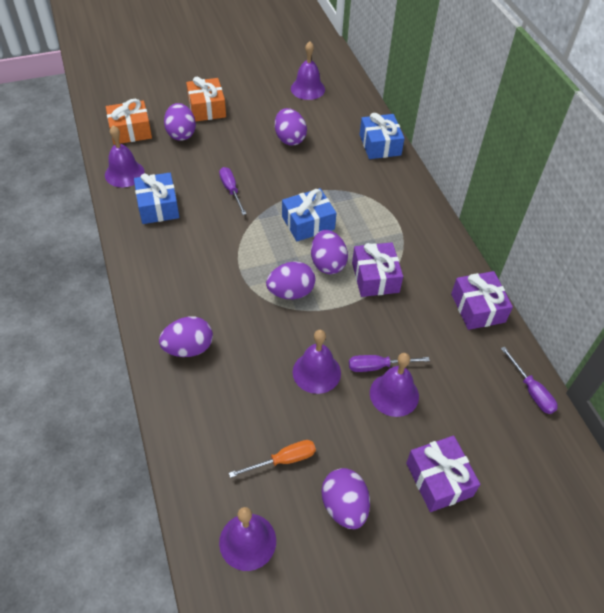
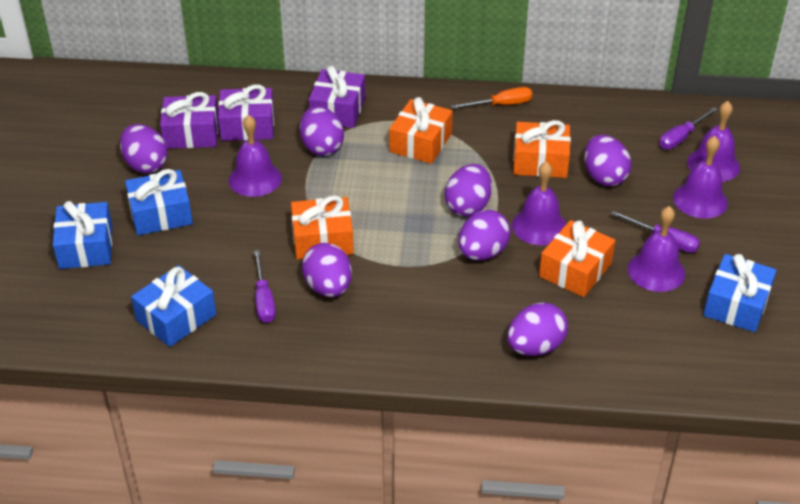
blue gift: [134,173,179,224] [282,188,336,241] [360,113,405,159] = 3 -> [53,201,112,269] [125,169,193,235] [131,265,216,347] [703,254,777,332] = 4
orange gift: [106,99,152,145] [186,77,226,122] = 2 -> [291,195,354,260] [389,97,453,164] [513,120,571,178] [539,220,616,297] = 4
purple egg: [159,316,213,357] [164,103,196,141] [266,261,316,299] [275,108,307,146] [311,230,348,274] [322,468,370,529] = 6 -> [120,124,168,174] [300,106,344,156] [302,243,352,297] [445,164,492,217] [458,210,511,261] [507,303,568,356] [584,135,632,186] = 7

